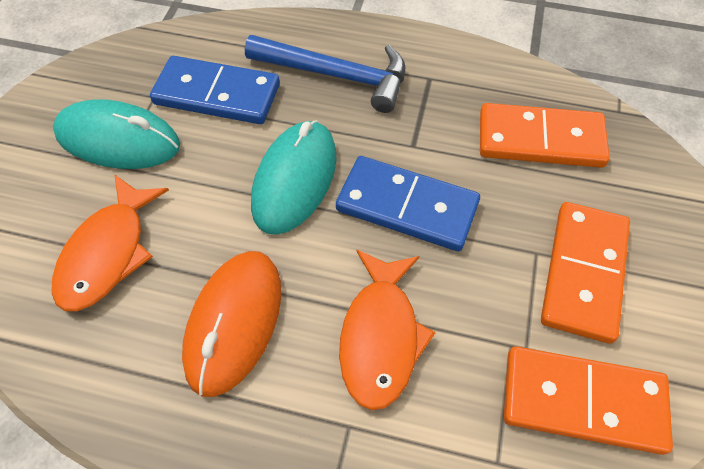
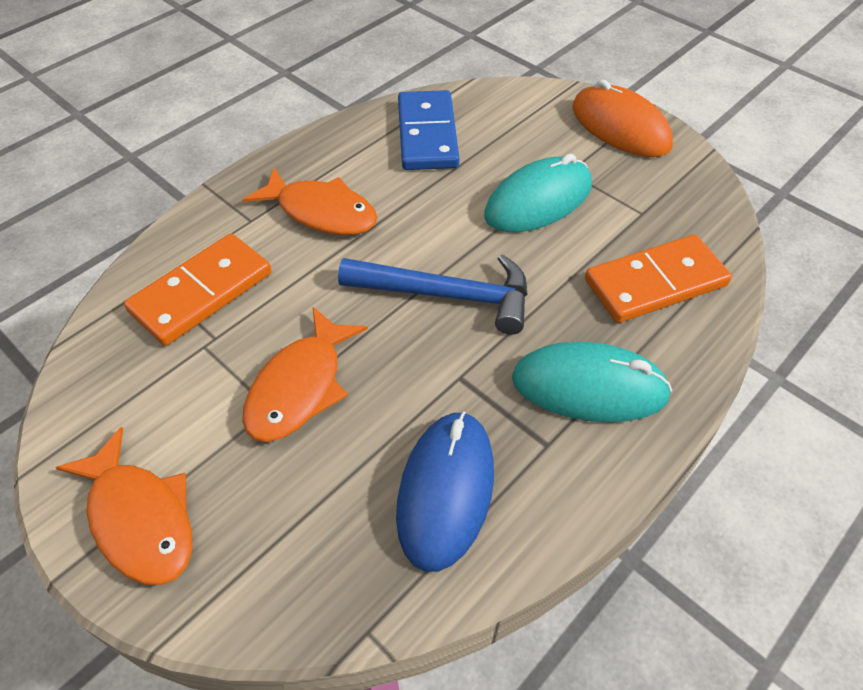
blue domino: [150,56,280,124] [336,156,480,251] = 2 -> [398,90,459,170] = 1
blue mouse: none = 0 -> [396,411,494,572] = 1
orange domino: [480,103,610,168] [504,346,673,455] [541,202,630,344] = 3 -> [124,233,271,346] [585,234,732,323] = 2
orange fish: [52,174,169,311] [339,249,436,410] = 2 -> [55,427,192,585] [242,307,368,442] [243,168,378,235] = 3

